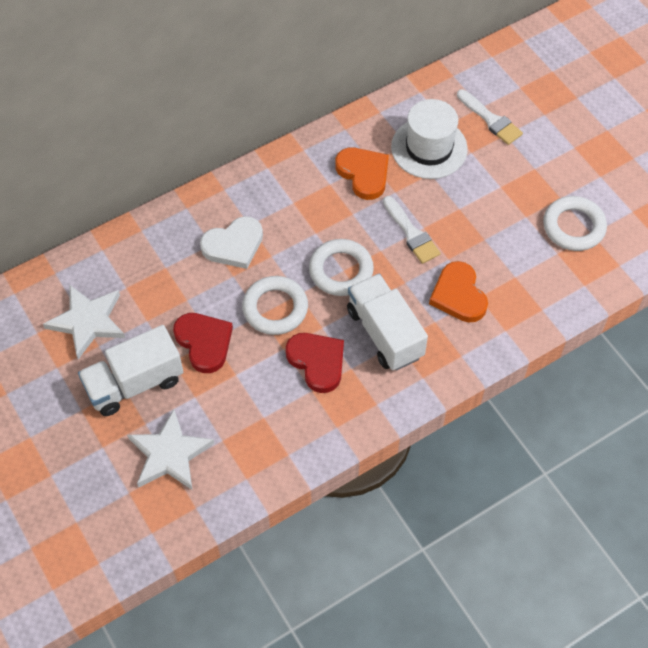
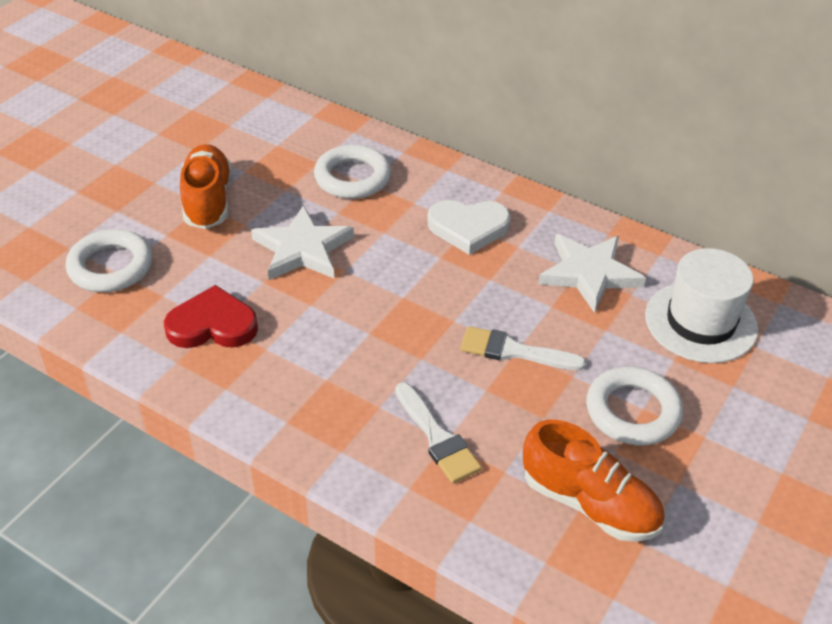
orange heart: [335,148,389,200] [429,261,488,323] = 2 -> none = 0
orange shoe: none = 0 -> [180,144,232,229] [523,420,665,542] = 2
red heart: [173,313,233,373] [286,333,344,393] = 2 -> [164,285,258,348] = 1
white truck: [78,325,183,416] [347,274,428,371] = 2 -> none = 0

